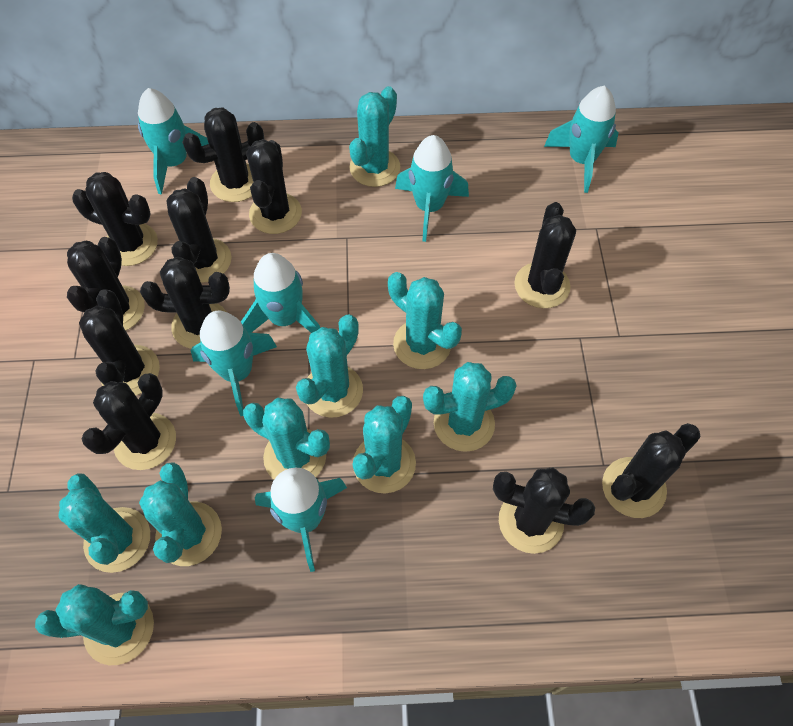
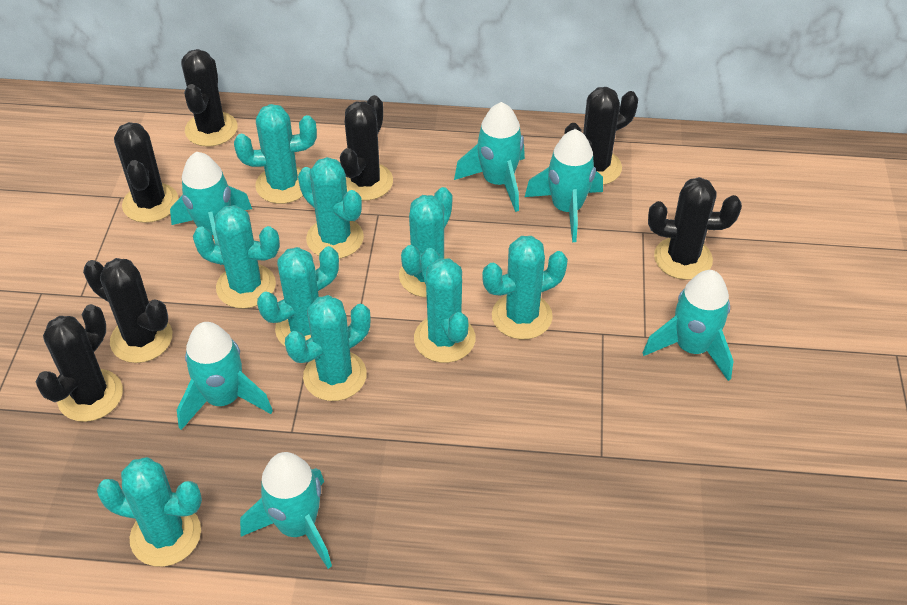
black cactus: [67,237,145,330] [72,172,158,266] [79,289,160,396] [81,373,176,470] [140,257,230,349] [166,177,231,283] [182,108,264,202] [246,139,302,234] [493,467,595,554] [514,202,576,308] [602,423,700,518] = 11 -> [36,304,123,422] [83,258,172,363] [114,122,178,223] [181,49,238,147] [340,95,393,201] [564,87,638,185] [648,177,742,280] = 7

